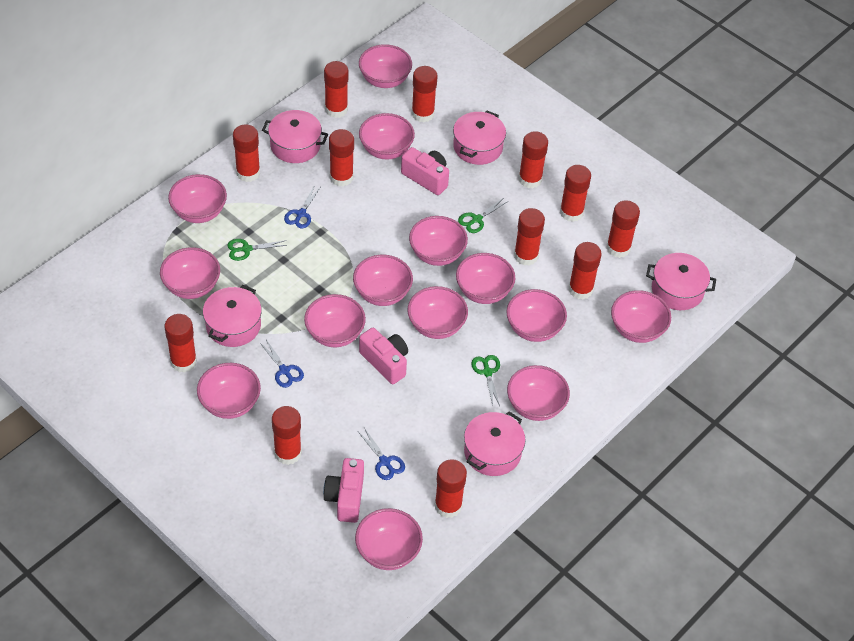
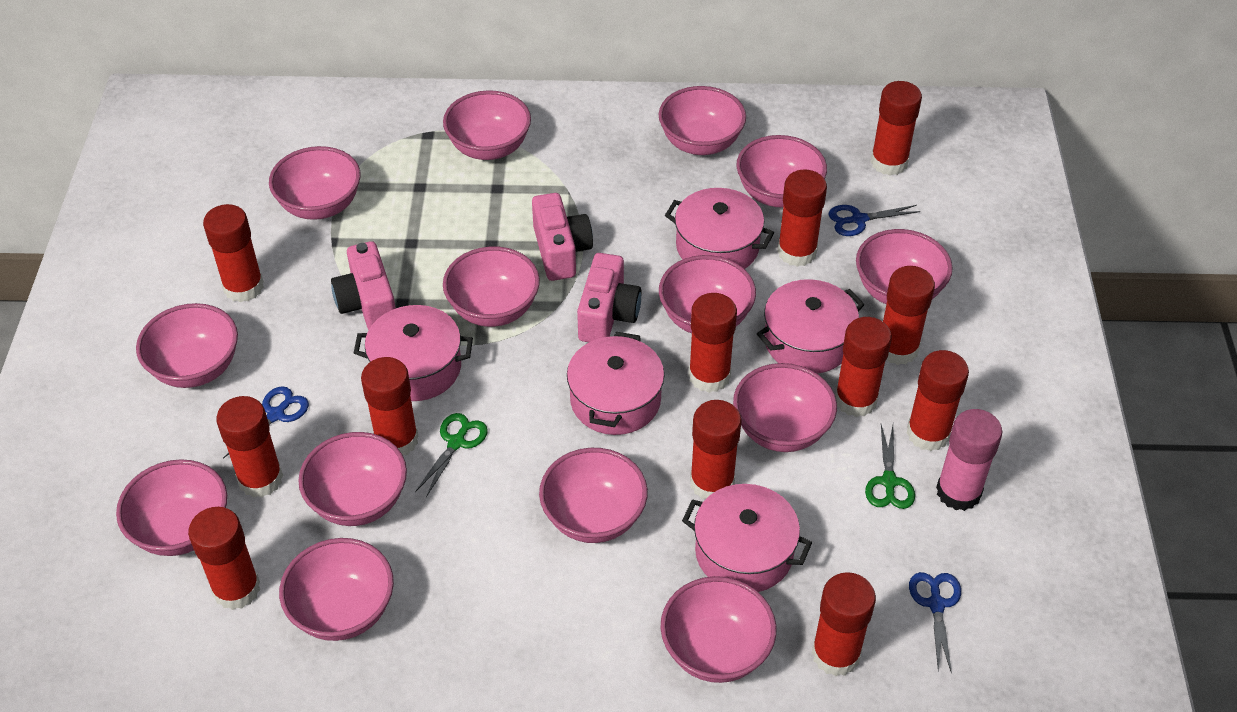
green scissors: [227,239,287,261] [458,199,508,233] [471,355,500,406] = 3 -> [415,413,488,497] [865,425,915,509] = 2
pink glue stick: none = 0 -> [936,409,1002,511] = 1

